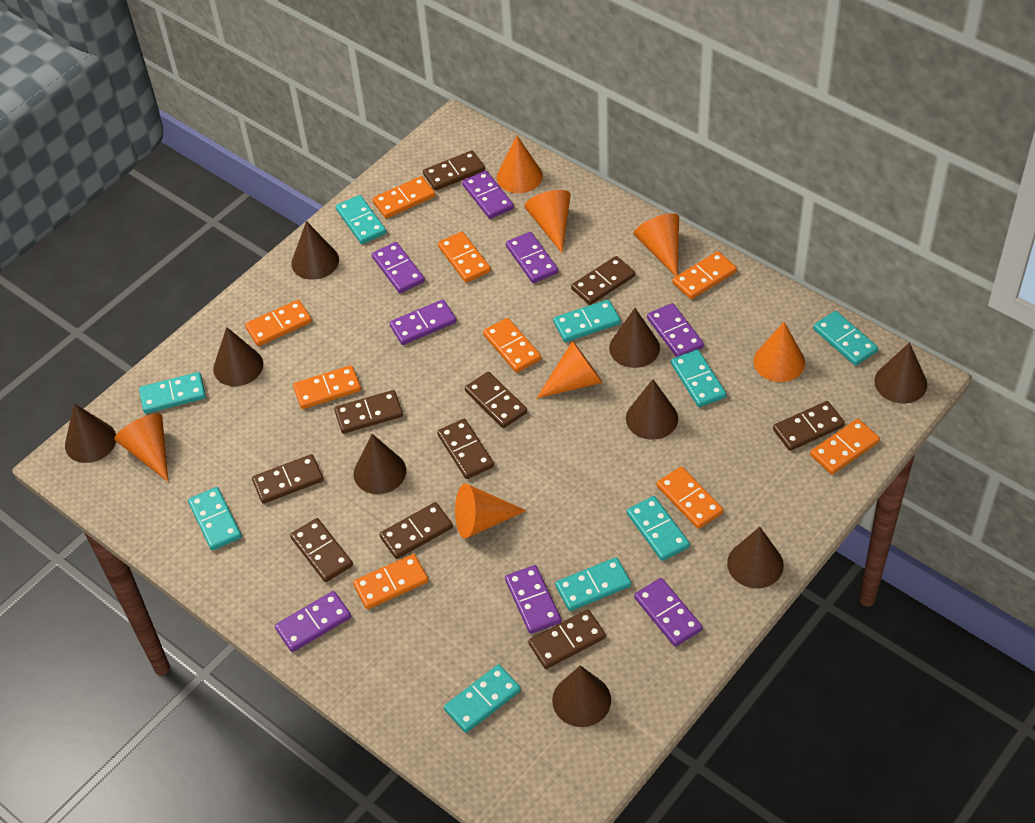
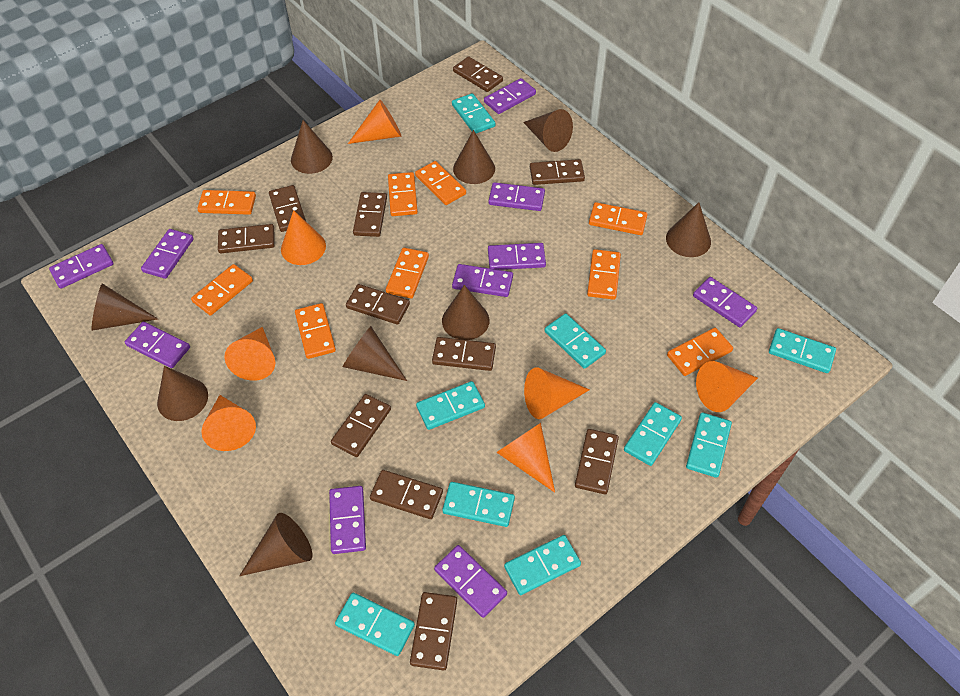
brown domino: [252,454,324,504] [290,518,353,582] [334,390,403,434] [379,502,453,559] [423,150,485,191] [437,419,494,479] [465,372,527,428] [528,609,606,669] [571,256,635,305] [773,401,845,451] = 10 -> [218,224,275,253] [269,185,306,232] [331,394,391,457] [346,284,410,325] [353,192,387,237] [370,470,443,519] [410,592,457,671] [432,337,496,371] [453,56,503,92] [530,159,585,185] [575,429,619,494] = 11
purple domino: [275,591,351,652] [372,242,425,293] [389,299,456,345] [462,171,514,219] [505,565,561,634] [506,232,558,283] [634,578,703,647] [647,303,704,357] = 8 -> [49,244,114,289] [125,322,190,368] [141,229,194,279] [329,486,366,554] [434,545,507,618] [452,264,513,297] [484,78,536,114] [488,182,545,211] [488,243,546,270] [693,277,757,327] = 10

